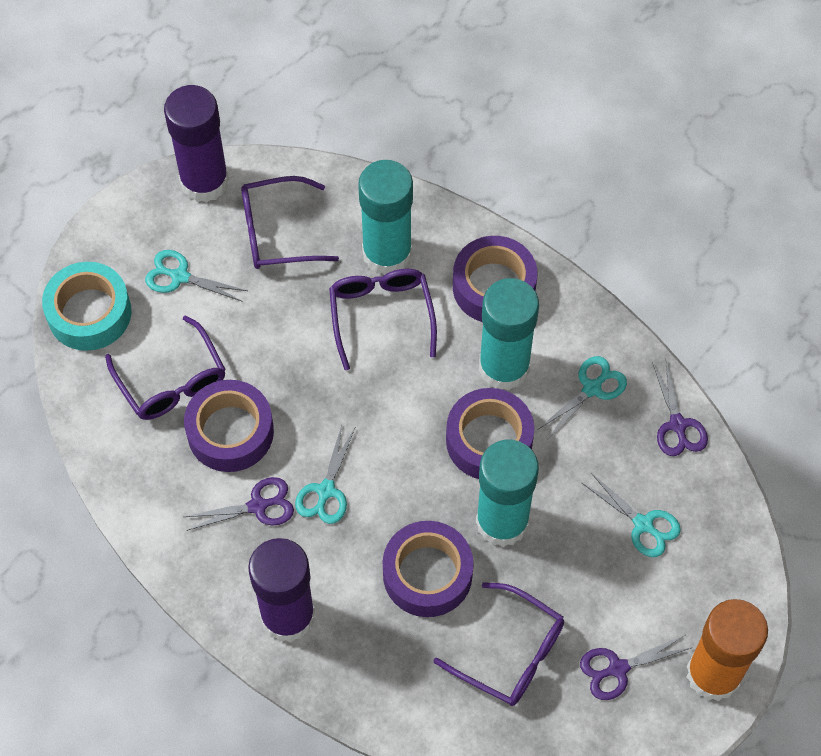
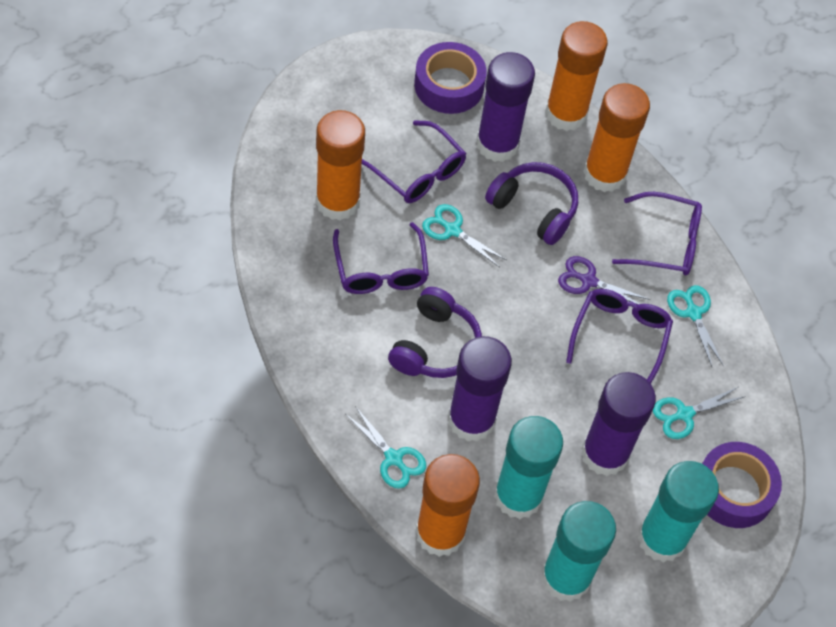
orange glue stick: [687,599,768,701] = 1 -> [316,110,365,221] [416,454,480,557] [545,21,608,131] [583,83,650,192] = 4
purple glue stick: [164,85,229,203] [248,538,315,642] = 2 -> [448,336,512,442] [476,52,535,162] [581,372,656,476] = 3
purple headphones: none = 0 -> [388,287,482,378] [485,162,578,245] = 2
purple scissors: [184,477,294,531] [580,635,691,700] [652,360,708,456] = 3 -> [558,256,651,305] = 1
purple tape: [184,380,274,472] [383,521,473,617] [446,388,534,479] [453,236,537,322] = 4 -> [414,42,487,114] [702,442,782,528] = 2
turquoise tape: [42,262,132,351] = 1 -> none = 0

